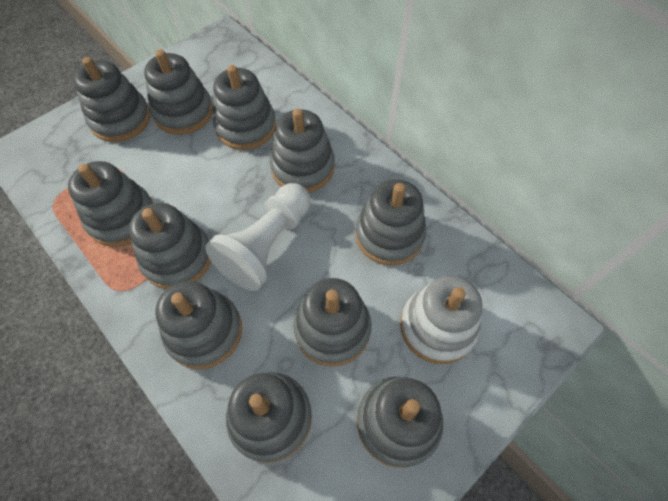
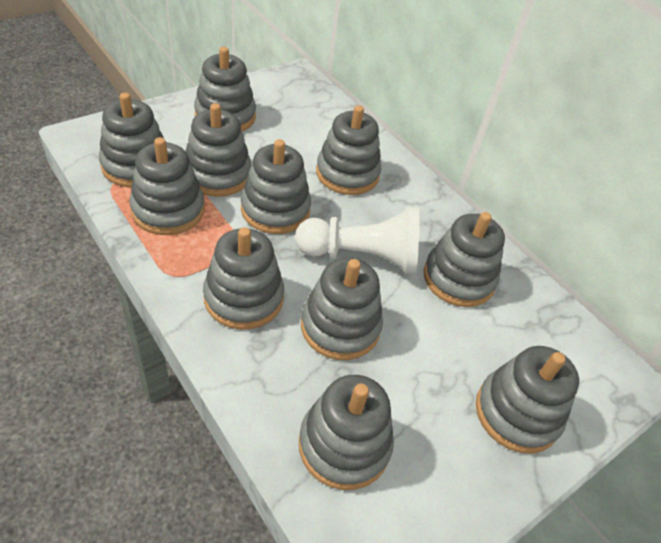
white stacking toy: [400,276,483,364] = 1 -> none = 0

